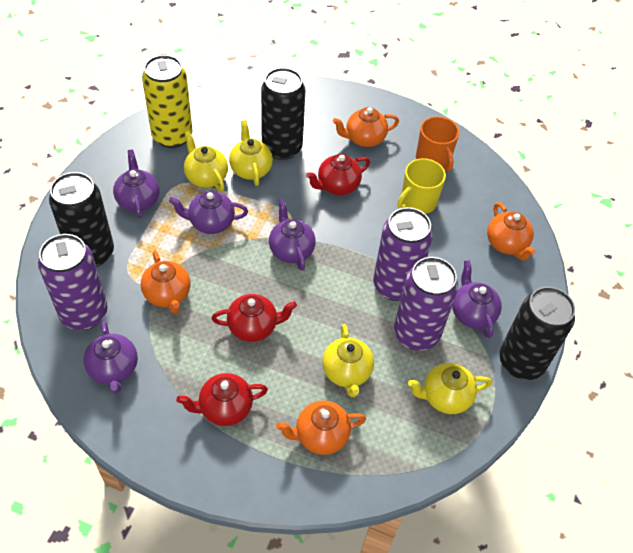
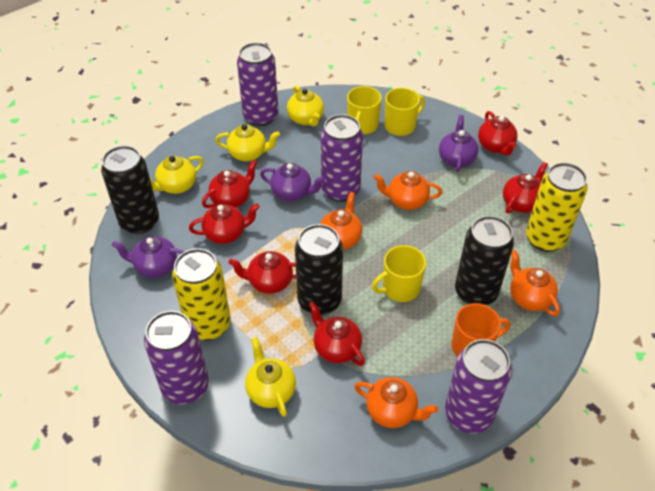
purple can: [38,234,108,330] [373,207,433,301] [394,257,458,351] = 3 -> [144,311,209,404] [237,43,279,126] [321,114,363,202] [445,339,512,434] = 4
purple teapot: [84,321,138,394] [113,150,159,219] [169,191,248,234] [269,199,316,271] [452,260,502,338] = 5 -> [112,236,184,278] [260,163,325,201] [439,115,479,172] = 3
red teapot: [176,373,268,426] [212,294,297,342] [306,154,370,195] = 3 -> [189,203,259,244] [202,160,257,208] [228,251,296,294] [309,301,365,366] [478,111,518,156] [503,162,548,214] = 6
yellow can: [142,55,192,148] = 1 -> [172,248,231,341] [526,163,588,252] = 2
yellow mug: [397,158,446,214] = 1 -> [347,86,382,134] [372,245,426,302] [384,88,425,136] = 3

